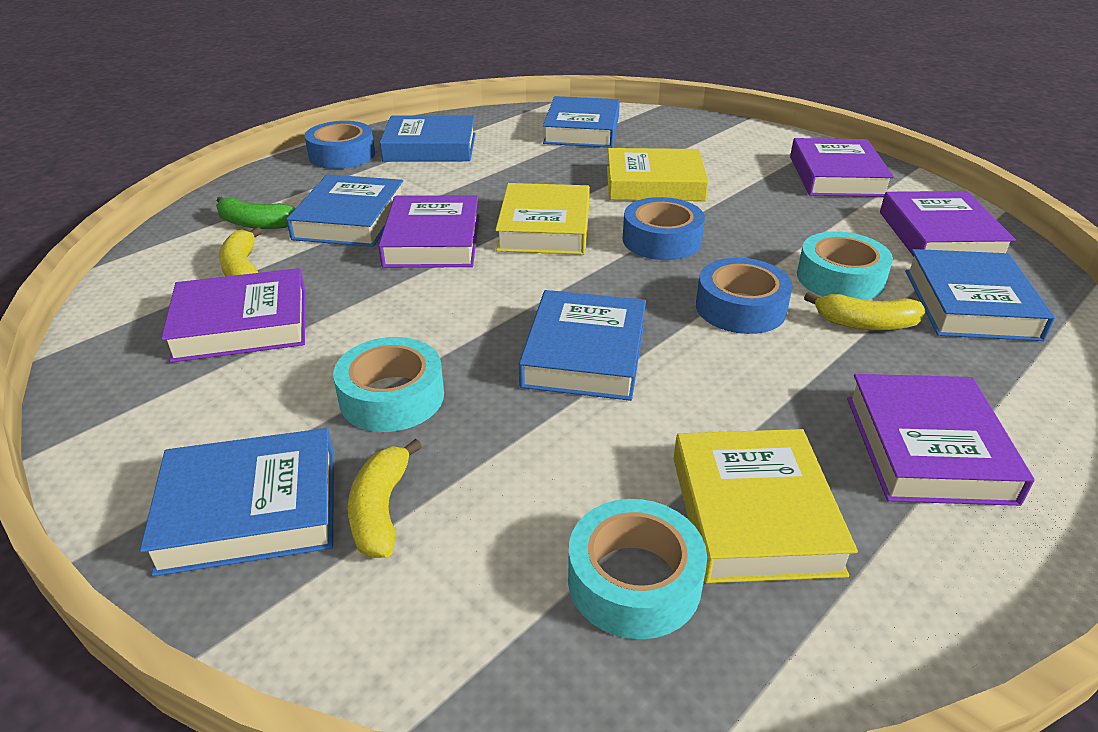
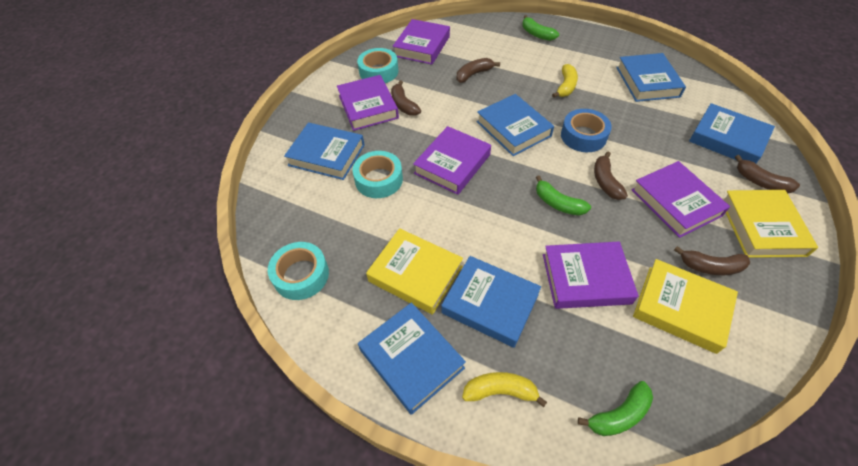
blue tape: [305,121,375,169] [623,197,705,260] [696,258,793,334] = 3 -> [561,109,612,152] = 1
brown banana: none = 0 -> [391,80,421,116] [457,58,500,83] [594,152,628,200] [674,246,750,275] [735,155,800,193] = 5
green banana: [216,196,296,229] = 1 -> [522,15,559,41] [536,175,591,216] [578,381,653,436] = 3
yellow banana: [219,227,262,276] [348,439,422,558] [804,292,925,330] = 3 -> [462,372,547,407] [552,64,578,98] = 2

